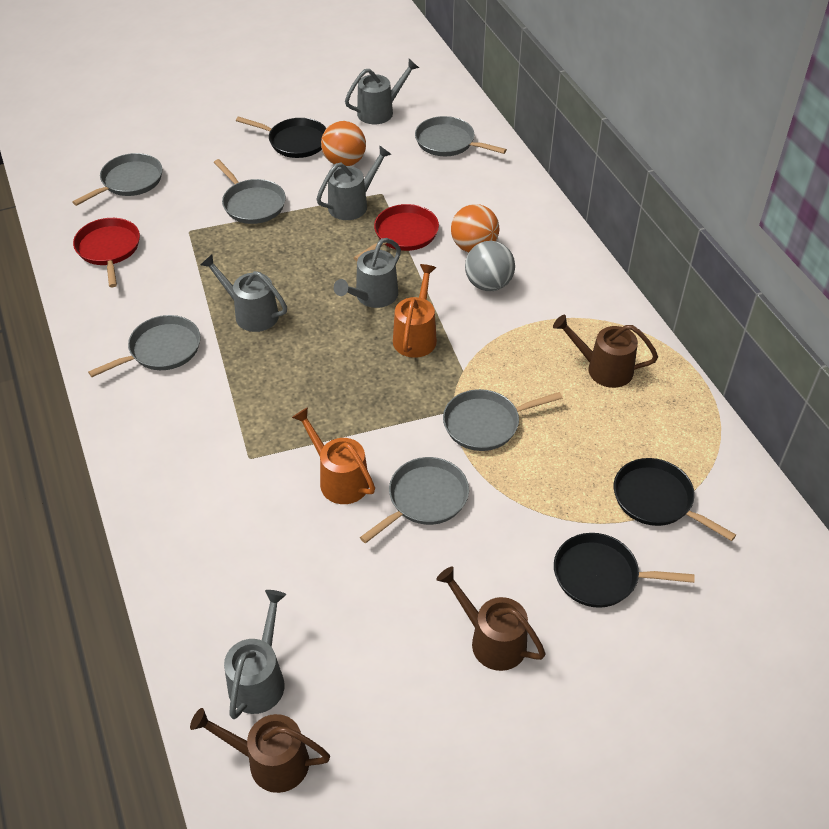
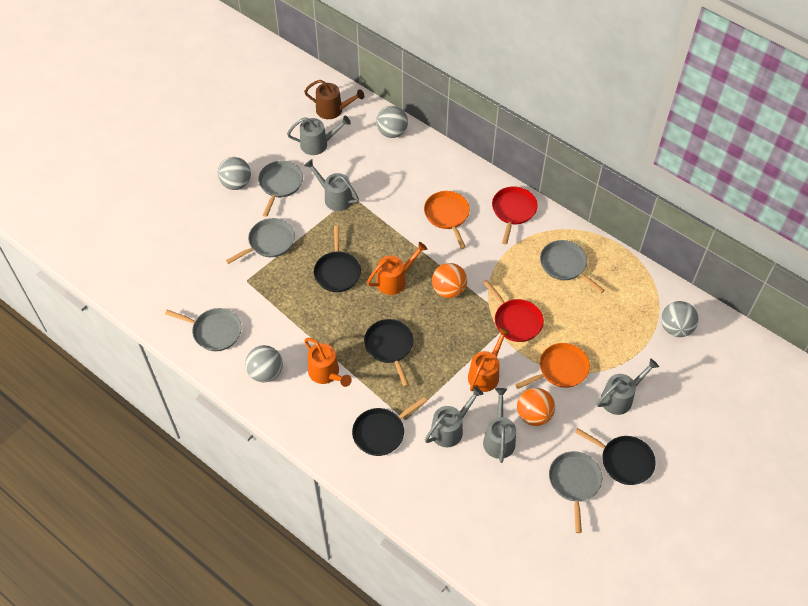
black pan: [236,116,327,158] [554,533,695,608] [614,458,736,541] = 3 -> [314,225,361,292] [352,397,427,456] [364,319,414,387] [575,428,656,485] = 4
brown watering can: [190,708,330,793] [436,567,546,671] [553,315,658,388] = 3 -> [304,80,364,119] = 1
grey ball: [465,241,515,291] = 1 -> [217,157,251,190] [245,345,283,382] [376,106,408,138] [661,301,698,337] = 4
grey pan: [72,153,162,206] [88,315,201,377] [214,159,286,224] [360,457,469,543] [415,116,507,156] [443,389,562,451] = 6 -> [165,308,242,351] [226,218,295,264] [258,161,303,217] [540,240,605,293] [549,451,602,533] = 5
orange pan: none = 0 -> [424,191,470,249] [515,343,590,389] = 2
orange watering can: [292,407,375,504] [393,264,437,358] = 2 -> [304,338,352,387] [367,242,427,295] [468,327,510,392] = 3

